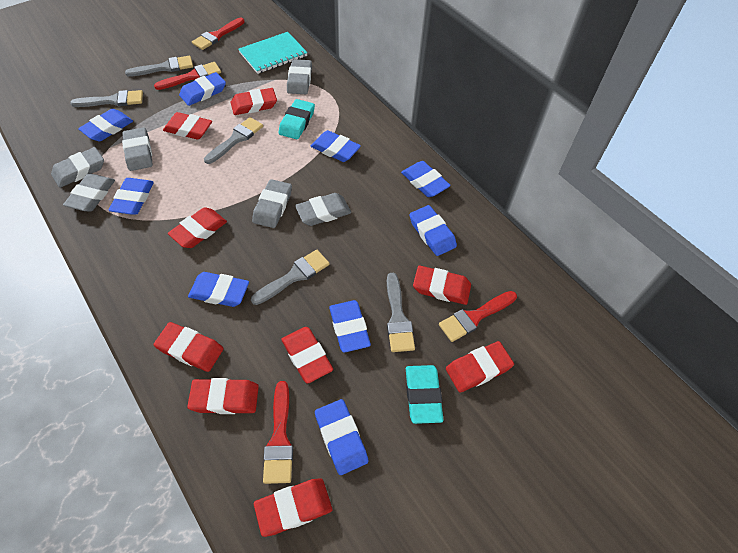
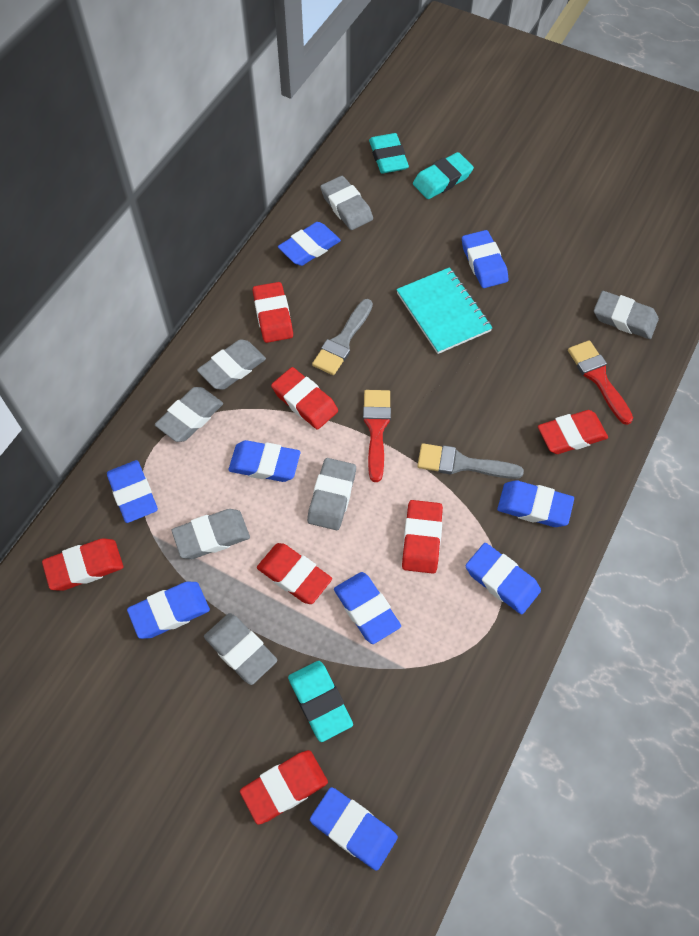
grey brush: [70,90,143,107] [125,56,193,77] [204,117,263,164] [251,250,330,305] [387,273,415,352] = 5 -> [312,299,373,375] [417,443,524,479] = 2
grey eraser: [51,147,104,188] [63,174,115,211] [122,127,153,171] [252,179,292,228] [287,59,312,94] [295,193,351,226] = 6 -> [155,387,223,442] [172,509,250,559] [197,339,266,390] [204,613,277,685] [307,458,356,530] [320,176,373,230] [594,291,659,339] = 7
red brush: [154,62,221,90] [192,18,245,50] [263,381,293,484] [439,291,517,342] = 4 -> [363,390,391,482] [568,340,633,425] = 2
red eraser: [154,322,223,372] [163,112,212,140] [168,207,227,248] [187,378,259,414] [231,88,277,115] [254,478,332,537] [281,327,333,384] [413,266,471,305] [446,341,514,392] = 9 -> [42,538,123,591] [240,750,328,825] [253,282,293,343] [257,543,332,604] [271,367,338,430] [402,500,443,574] [538,410,608,454] = 7
turquoise eraser: [278,99,315,139] [406,365,443,424] = 2 -> [288,661,353,742] [369,133,409,173] [413,152,474,199] = 3

